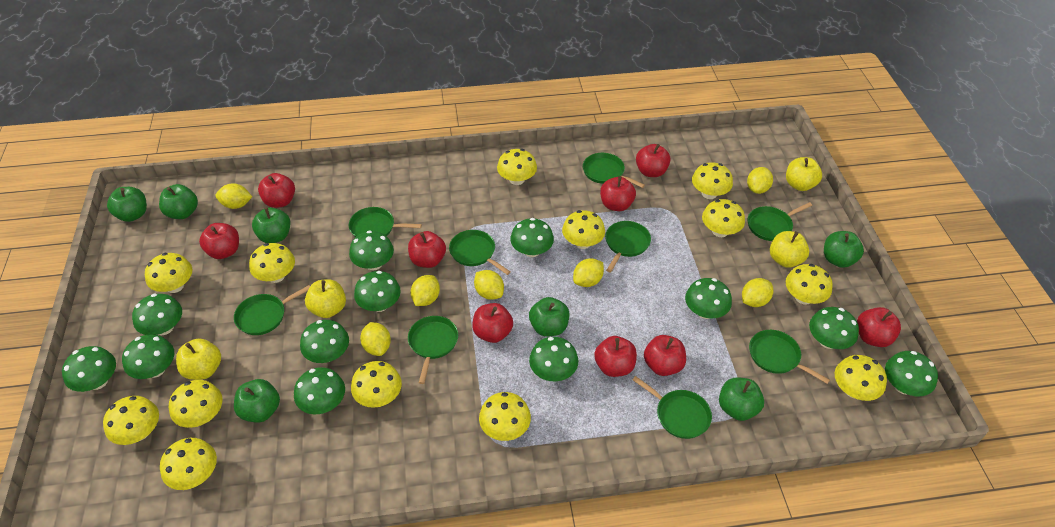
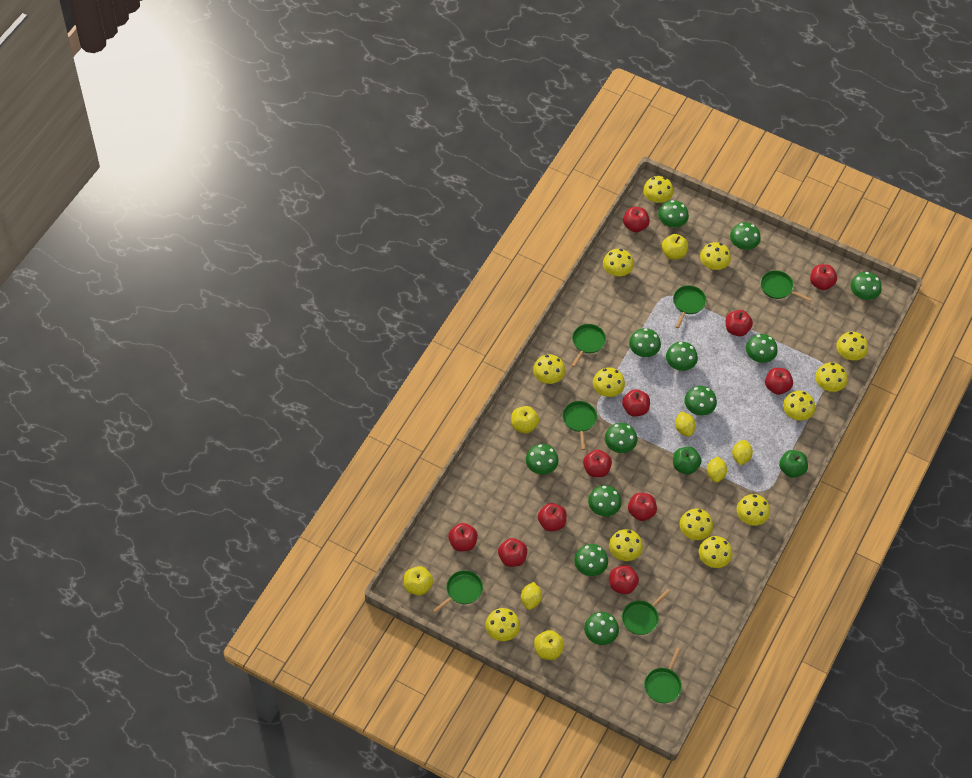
green apple: [107,187,147,222] [159,184,198,219] [234,379,280,423] [252,207,290,243] [529,297,570,336] [719,378,764,421] [824,231,864,268] = 7 -> [673,447,702,474] [779,450,808,478] = 2
green pan: [234,285,310,335] [349,207,422,237] [408,316,458,384] [449,230,511,275] [583,153,645,188] [605,221,651,273] [633,376,712,439] [748,202,812,241] [749,330,830,384] = 9 -> [432,570,483,613] [562,401,597,450] [572,324,606,367] [622,589,671,635] [644,648,682,703] [673,285,706,328] [761,270,812,301] = 7
red apple: [199,223,239,259] [258,173,295,208] [408,231,446,268] [472,303,513,343] [594,336,637,377] [600,176,636,211] [636,144,671,177] [644,335,686,376] [857,307,901,347] = 9 -> [448,523,478,552] [498,538,527,567] [538,503,567,532] [583,450,612,477] [609,565,639,594] [622,389,650,417] [623,207,650,232] [628,493,657,521] [725,310,753,336] [765,368,793,395] [810,264,837,290] = 11
yellow lemon: [216,183,252,209] [360,322,391,356] [410,275,440,306] [474,270,504,300] [573,258,604,287] [742,278,773,307] [747,167,773,194] = 7 -> [521,582,542,610] [675,412,696,437] [707,456,727,483] [732,440,753,465] = 4

